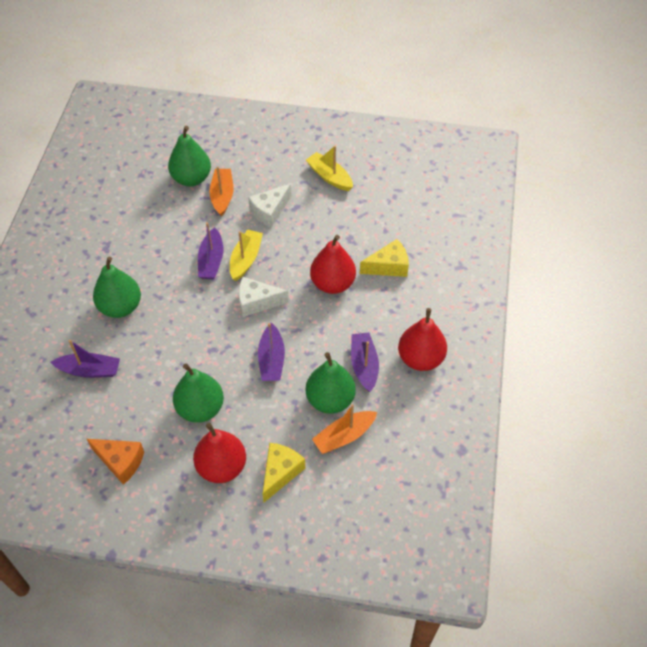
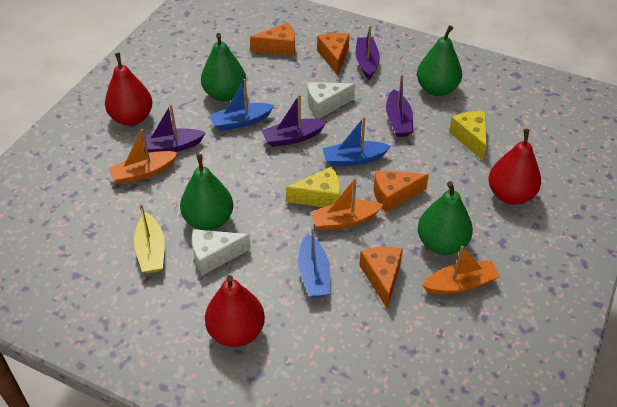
blue boat: none = 0 -> [210,79,274,131] [298,227,330,298] [322,117,391,166] = 3
orange boat: [210,166,233,217] [312,404,377,454] = 2 -> [109,129,178,184] [311,178,384,230] [422,246,500,294] = 3
orange cheese: [87,439,144,485] = 1 -> [250,22,295,56] [317,33,349,76] [359,247,403,308] [374,170,429,212] = 4
yellow boat: [230,229,263,281] [306,146,353,191] = 2 -> [134,204,165,273] = 1

